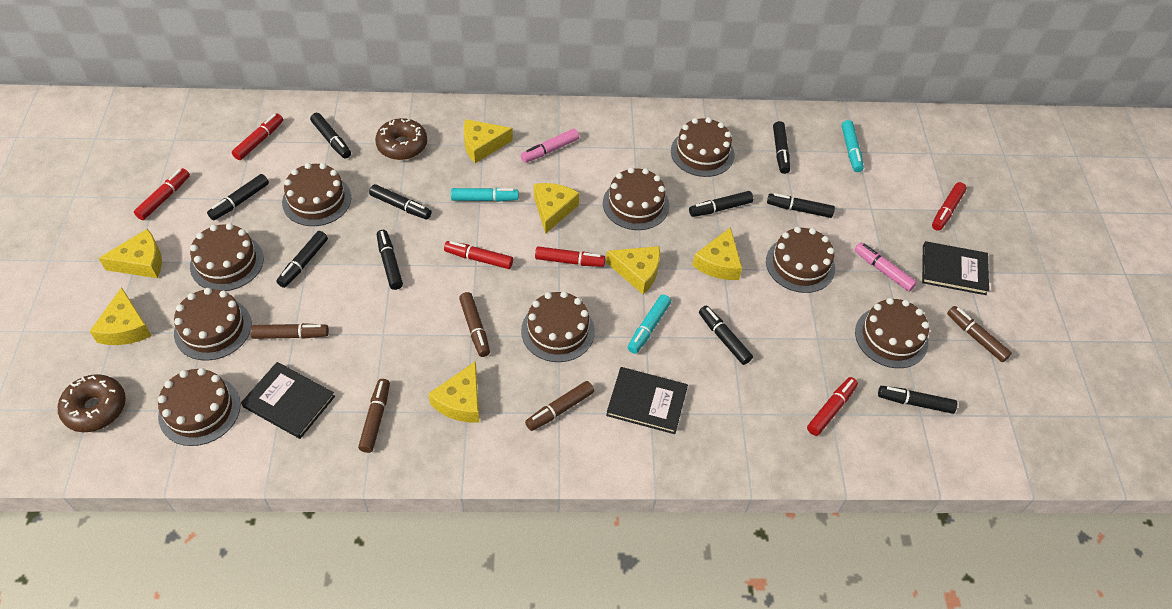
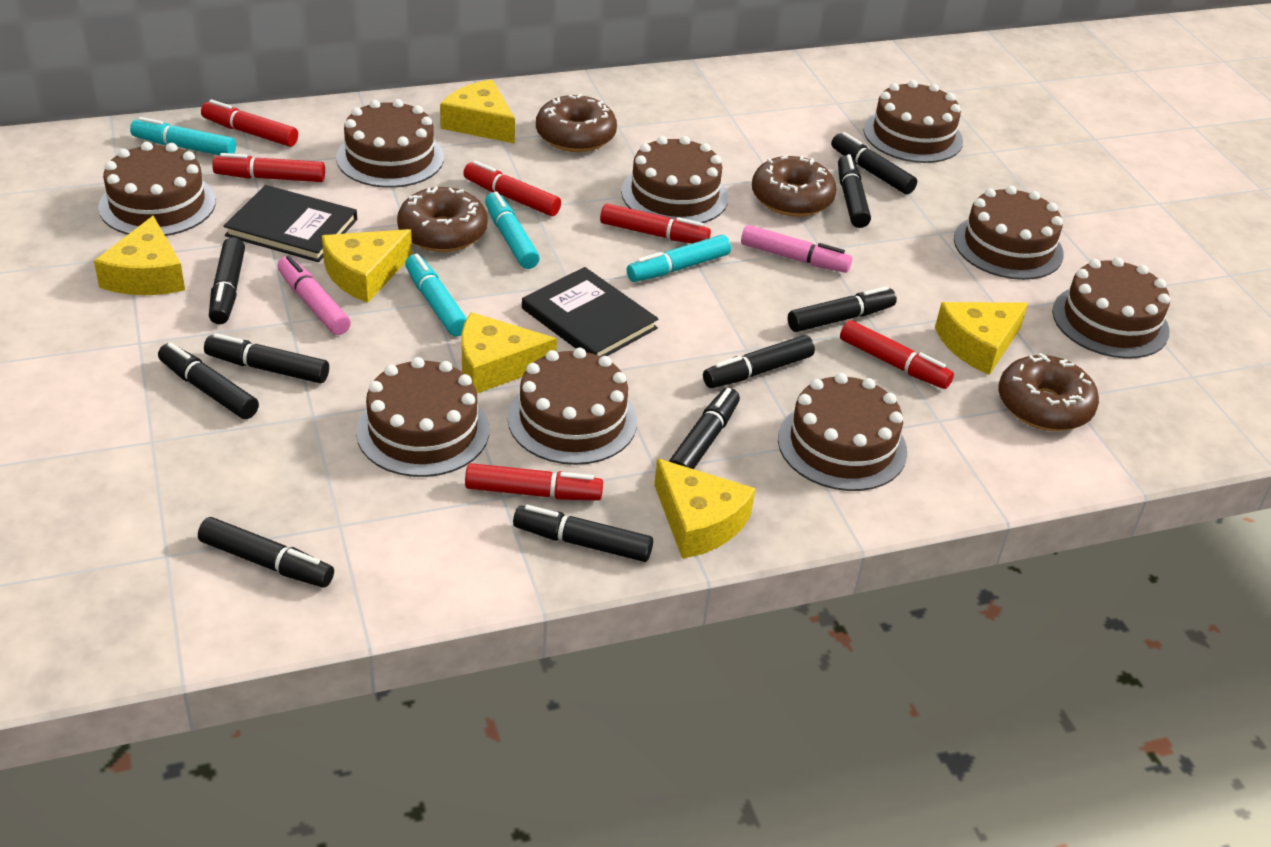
black book: [241,362,335,439] [606,367,688,434] [922,241,989,295] = 3 -> [224,185,357,262] [522,267,659,357] = 2
brown donut: [58,374,126,432] [375,118,427,160] = 2 -> [397,187,488,252] [536,94,617,152] [752,155,837,217] [999,353,1099,431] = 4
brown marker: [250,323,329,339] [358,379,390,453] [459,292,490,357] [525,381,594,431] [947,306,1012,362] = 5 -> none = 0
turquoise marker: [451,188,518,202] [627,294,671,354] [842,120,864,172] = 3 -> [130,117,236,155] [405,254,467,336] [485,191,540,269] [627,235,731,282] = 4
yellow cheese: [90,287,152,345] [99,229,162,278] [428,361,479,422] [464,119,513,163] [534,183,579,234] [606,246,660,294] [692,227,742,280] = 7 -> [94,216,185,295] [322,229,412,303] [440,80,515,144] [461,312,557,393] [654,458,756,559] [935,302,1028,375] = 6

